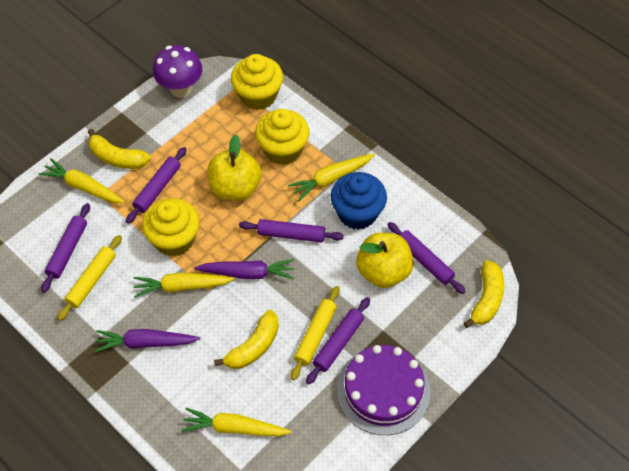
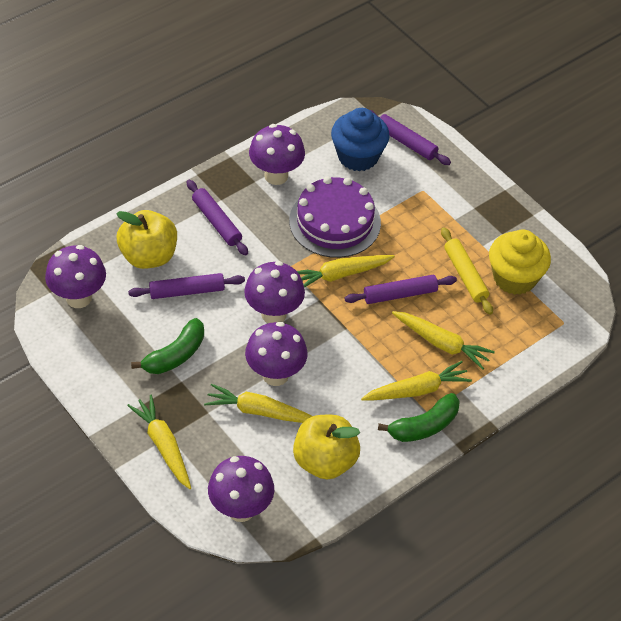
green banana: none = 0 -> [131,318,204,374] [378,393,460,442] = 2
purple carrot: [95,329,200,352] [194,259,295,280] = 2 -> none = 0
purple mushroom: [153,45,202,98] = 1 -> [45,245,106,308] [208,456,274,522] [244,261,305,323] [245,322,308,386] [249,124,305,185] = 5
purple rolling pin: [41,203,90,293] [126,147,187,223] [239,219,344,243] [306,297,370,384] [387,222,466,294] = 5 -> [128,273,245,299] [187,180,248,255] [344,275,457,304] [370,110,451,165] = 4
yellow banana: [88,129,150,169] [214,310,279,369] [464,260,504,328] = 3 -> none = 0
yellow carrot: [39,158,125,203] [134,272,235,298] [181,408,292,436] [288,153,375,201] = 4 -> [127,395,191,489] [204,383,312,423] [297,255,395,288] [361,361,472,400] [392,311,495,370] = 5
yellow cupcake: [142,198,200,257] [231,54,283,110] [255,109,309,165] = 3 -> [489,229,551,295] = 1
yellow rolling pin: [57,235,122,321] [291,286,340,380] = 2 -> [441,227,493,315] = 1

